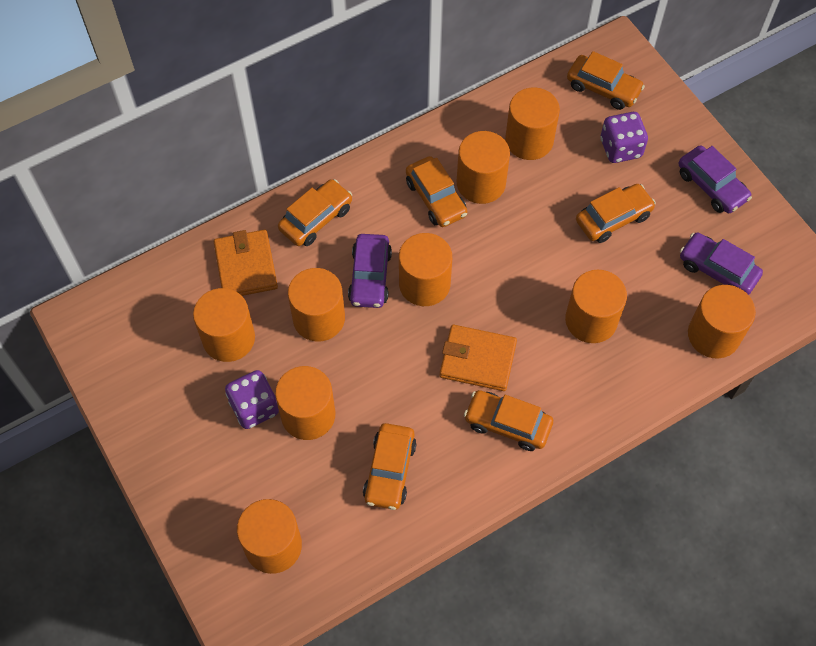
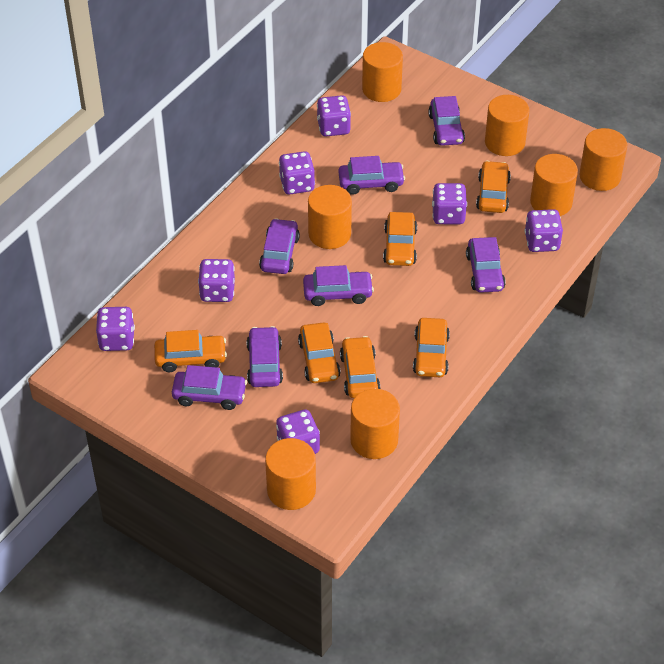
orange cylinder: [193,288,255,362] [237,499,302,574] [275,366,335,440] [288,268,345,341] [399,233,452,306] [457,131,510,204] [505,87,560,160] [565,270,627,343] [688,285,756,358] = 9 -> [265,438,316,510] [308,185,352,249] [350,389,400,459] [362,42,403,102] [485,95,530,156] [530,154,578,216] [580,128,627,191] = 7
orange wallet: [214,230,278,296] [440,325,517,391] = 2 -> none = 0
purple car: [348,234,392,308] [679,145,752,213] [680,232,763,295] = 3 -> [172,365,247,410] [246,326,283,387] [259,218,300,274] [303,265,374,306] [338,156,405,195] [428,96,465,146] [466,237,506,293] = 7
purple dice: [225,370,279,429] [600,112,648,163] = 2 -> [96,307,135,351] [198,259,235,302] [276,410,320,454] [279,151,315,195] [317,95,351,136] [432,183,467,224] [525,209,563,252] = 7

